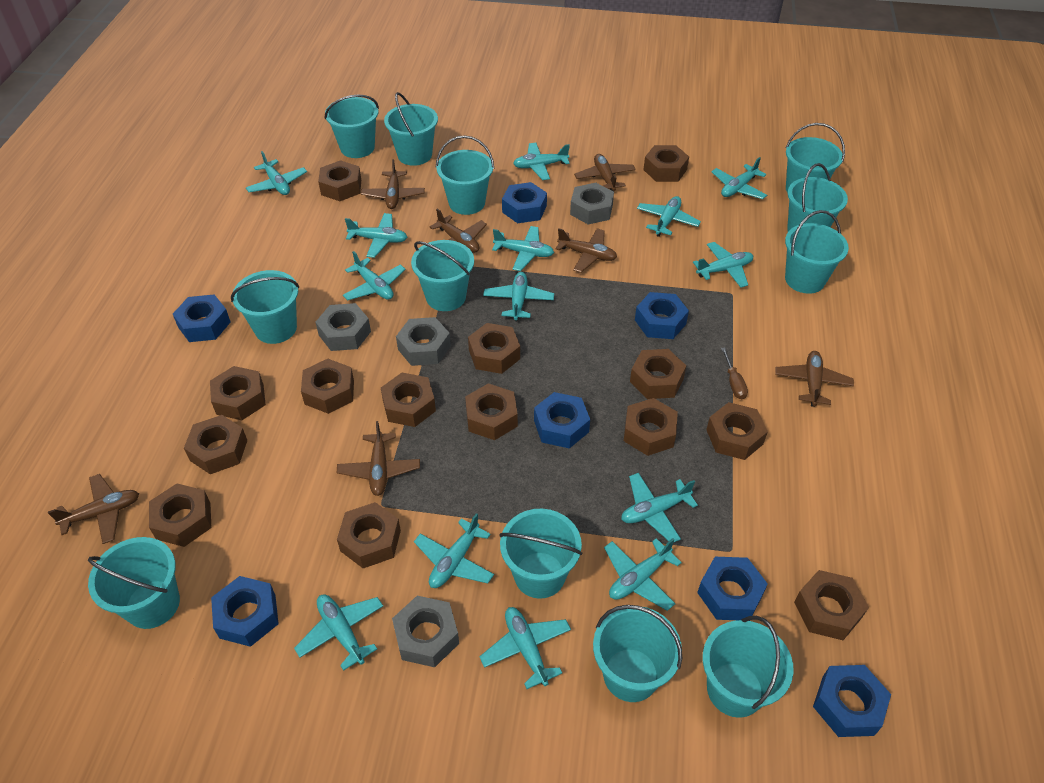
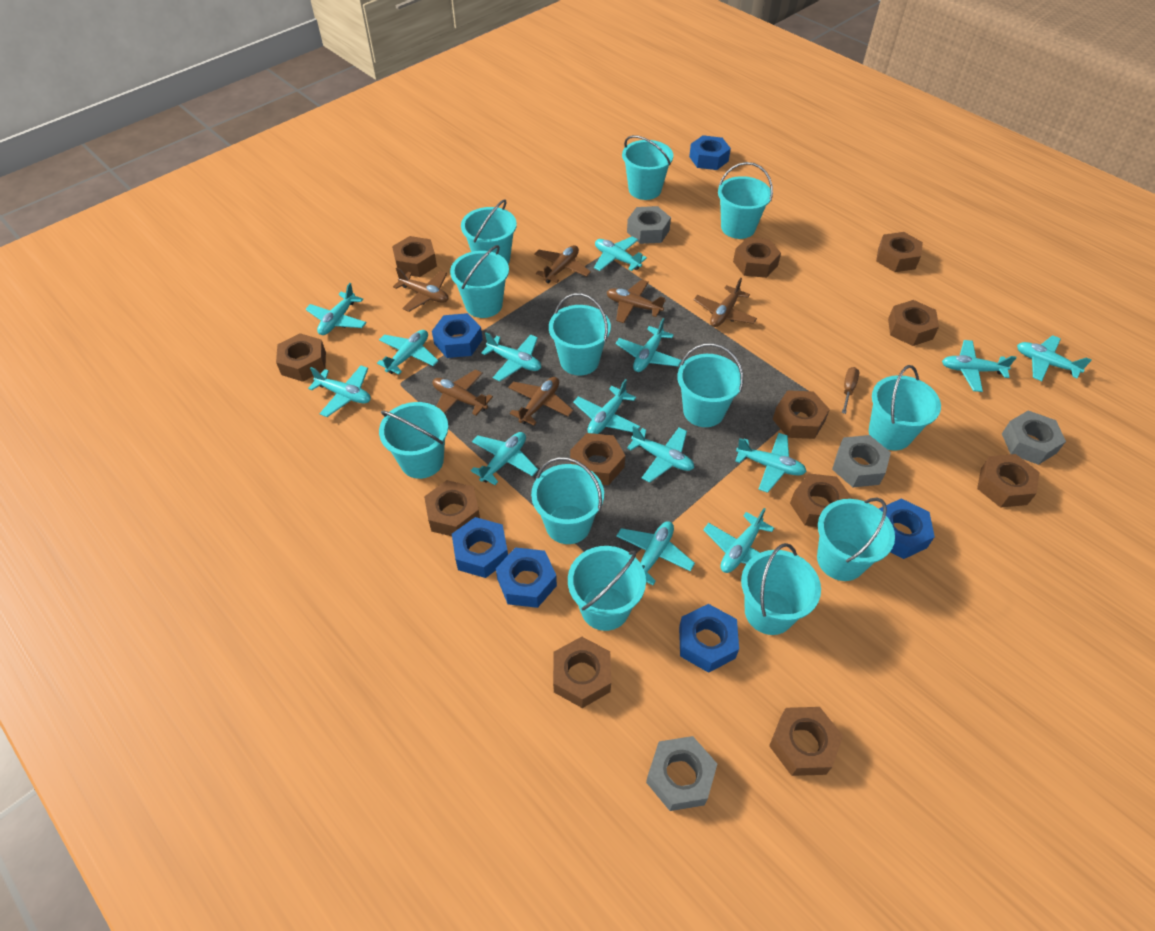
blue nut: [173,295,230,342] [211,576,279,647] [502,182,547,223] [534,392,590,449] [635,292,689,339] [697,557,768,621] [813,665,891,737] = 7 -> [432,313,483,358] [452,517,508,578] [496,547,557,608] [679,604,739,673] [689,135,731,170] [879,498,935,559] = 6
brown nut: [149,483,212,547] [184,415,248,474] [210,366,266,420] [301,359,354,414] [318,160,361,201] [337,502,401,568] [381,373,436,427] [465,383,518,440] [468,323,520,374] [624,398,678,456] [630,349,686,399] [643,145,689,182] [706,402,768,460] [794,570,869,640] = 14 -> [276,333,326,382] [392,236,437,277] [424,480,480,536] [553,637,611,708] [570,433,625,485] [733,237,781,278] [769,707,843,776] [773,390,830,439] [790,473,853,527] [876,232,923,272] [888,300,939,346] [977,454,1040,508] = 12
brown plane: [48,474,139,544] [337,421,420,496] [361,159,425,209] [429,208,487,253] [555,228,617,273] [574,154,636,192] [775,351,854,407] = 7 -> [393,268,448,312] [433,369,493,416] [508,377,573,426] [534,245,591,284] [607,280,666,323] [694,278,757,327] = 6

